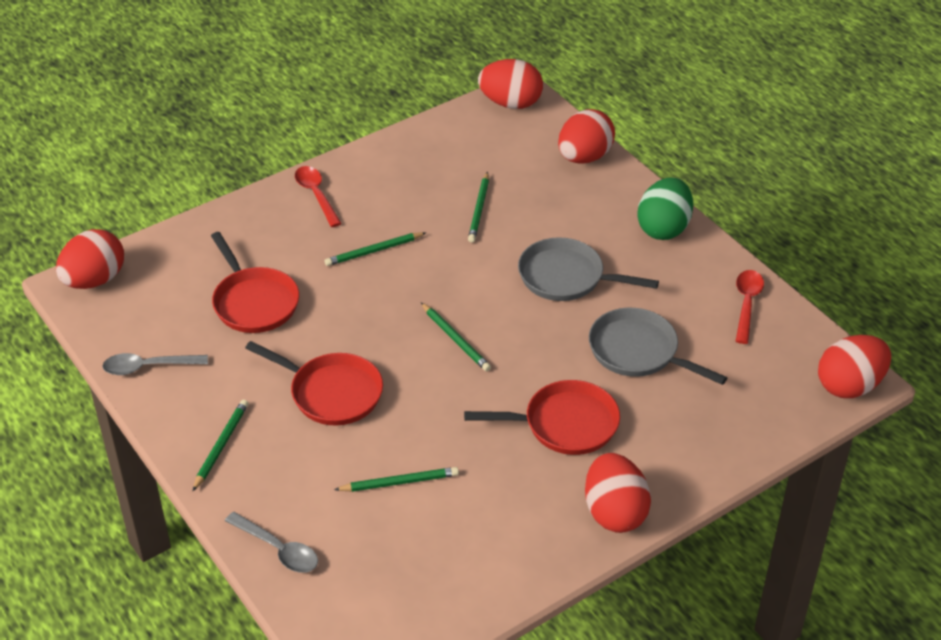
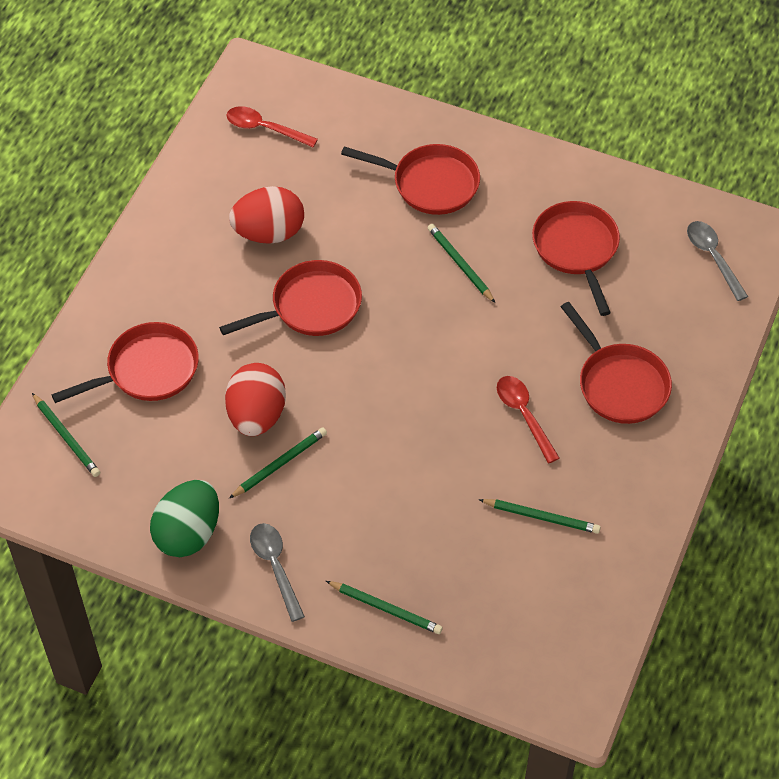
grey pan: [518,237,659,301] [589,308,727,385] = 2 -> none = 0
red egg: [56,229,124,289] [478,59,543,109] [558,109,615,163] [585,453,651,533] [818,335,891,398] = 5 -> [225,363,286,436] [229,186,304,244] = 2
red pan: [211,232,299,333] [245,341,383,426] [464,380,620,455] = 3 -> [52,322,199,403] [219,260,362,336] [341,144,480,215] [532,201,620,316] [561,302,672,424] = 5

